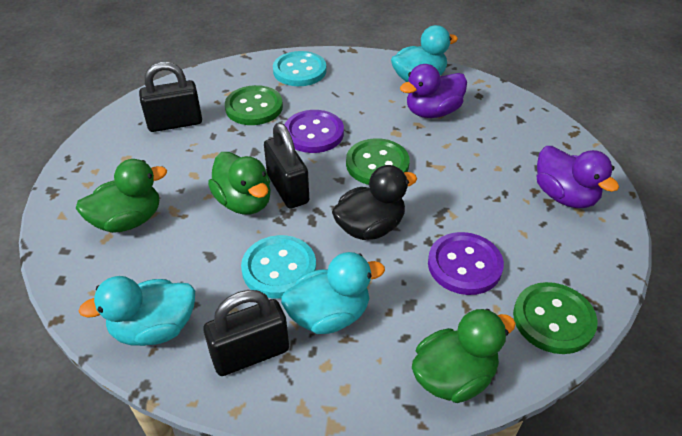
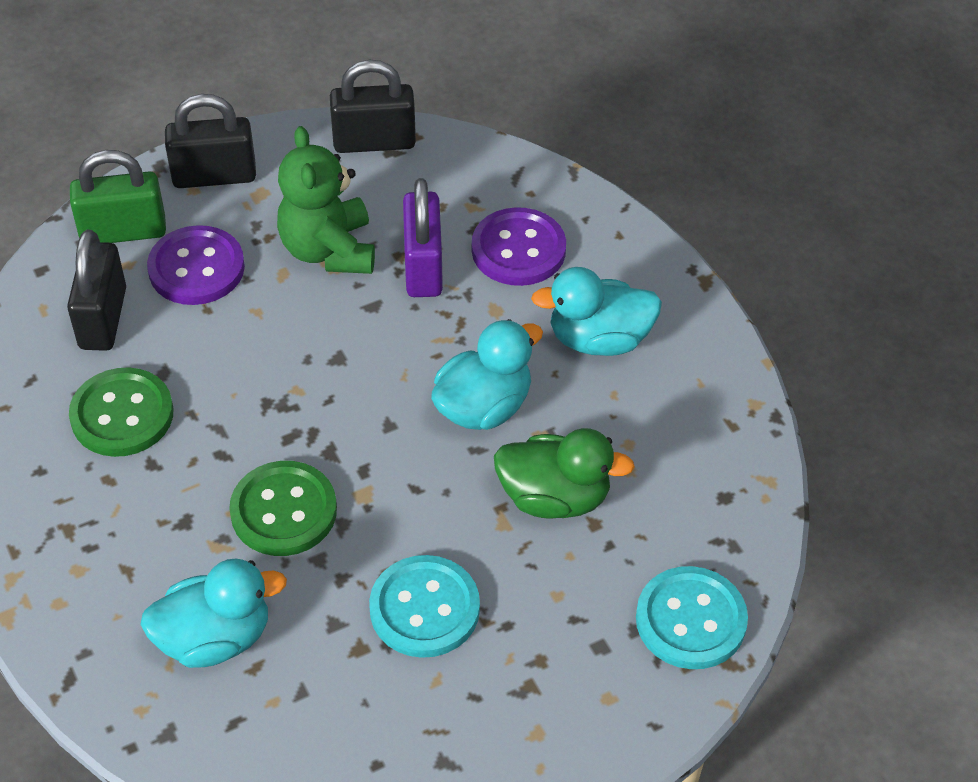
black duck: [332,165,417,240] = 1 -> none = 0
green button: [225,85,283,125] [346,138,410,185] [513,282,598,354] = 3 -> [69,367,174,457] [229,461,337,556] = 2
green duck: [76,159,167,233] [208,152,271,215] [412,309,516,403] = 3 -> [494,428,635,519] = 1
green padlock: none = 0 -> [70,150,166,243] = 1
green teddy bear: none = 0 -> [277,126,375,274] = 1
purple duck: [400,64,467,118] [537,146,619,208] = 2 -> none = 0
purple padlock: none = 0 -> [403,178,443,297] = 1

